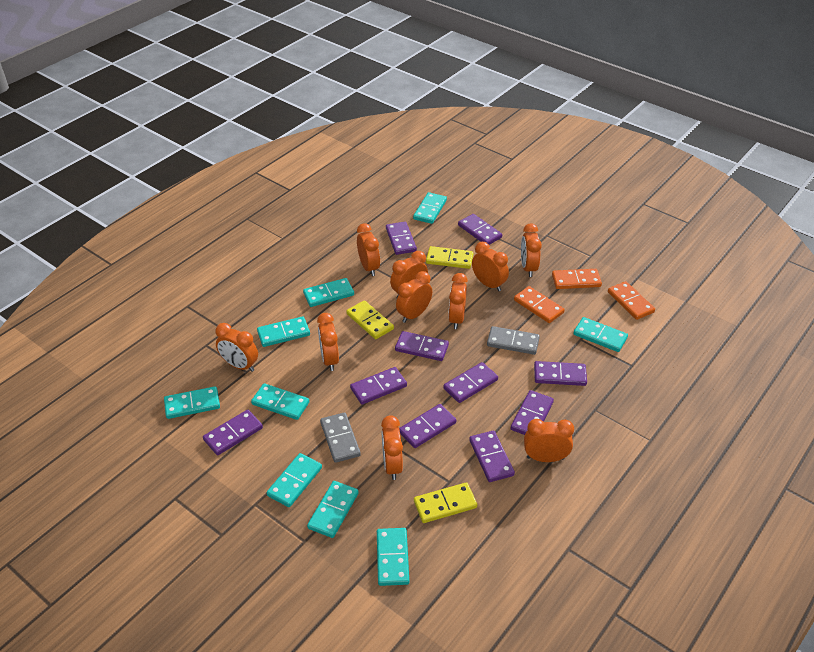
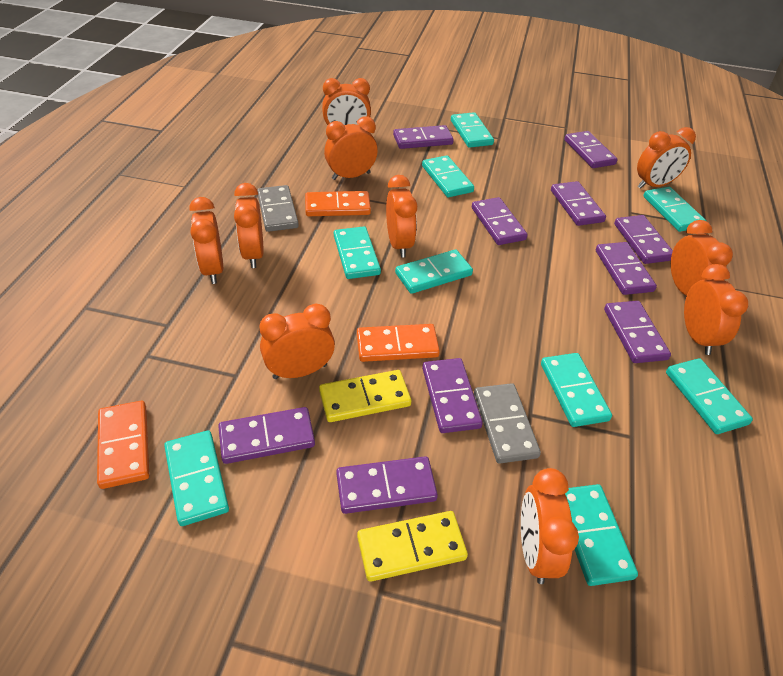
yellow domino: [346,300,394,339] [414,482,477,523] [426,246,473,269] = 3 -> [319,370,411,422] [357,511,468,582] = 2

